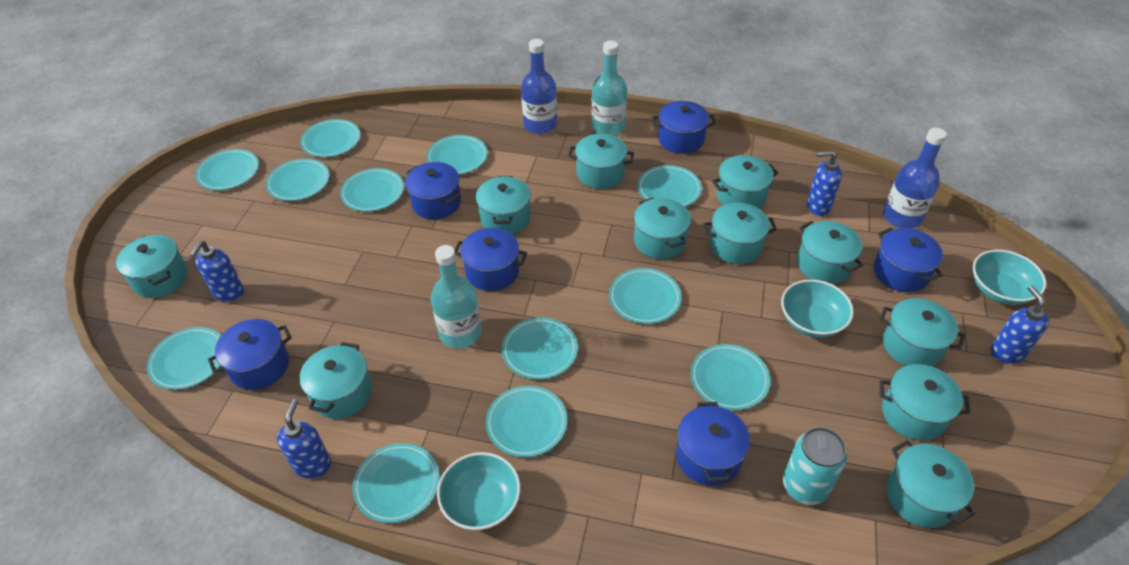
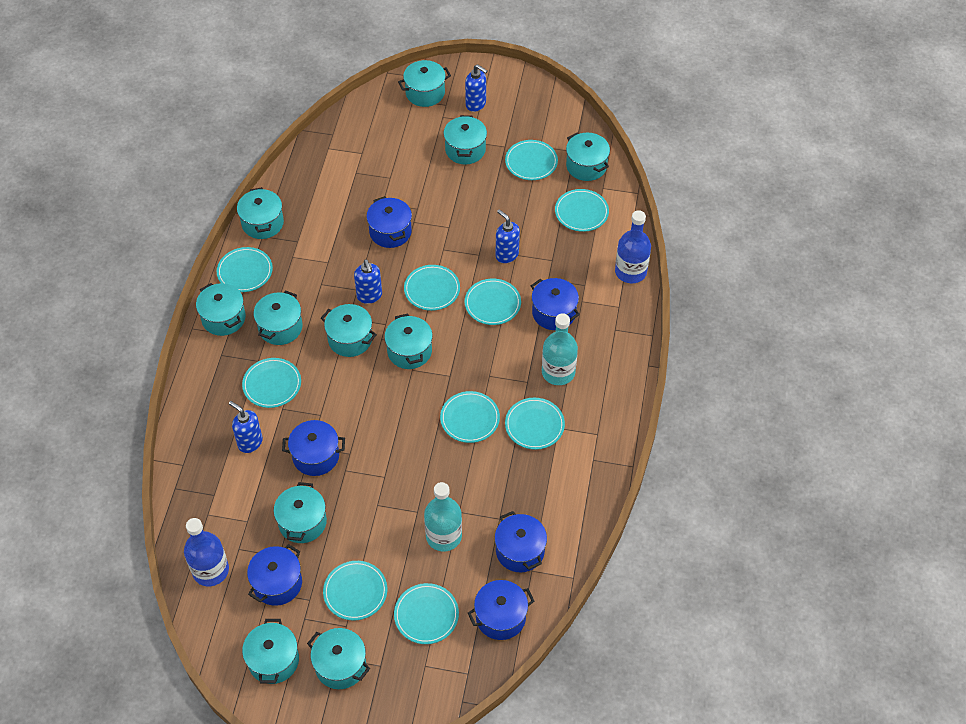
turquoise bowl: [437,452,521,530] [781,279,854,338] [973,250,1047,305] = 3 -> none = 0
turquoise can: [783,427,847,505] = 1 -> none = 0
turquoise plate: [147,327,221,390] [195,149,259,190] [266,159,329,201] [300,119,361,157] [340,168,404,212] [353,443,439,523] [427,135,488,175] [486,386,567,457] [502,317,578,380] [609,268,681,324] [638,165,702,207] [690,344,770,410] = 12 -> [217,247,273,292] [242,358,301,408] [323,561,387,620] [394,583,459,644] [404,265,460,311] [440,391,500,443] [465,279,521,325] [505,140,558,180] [505,398,565,450] [555,189,609,232] = 10

